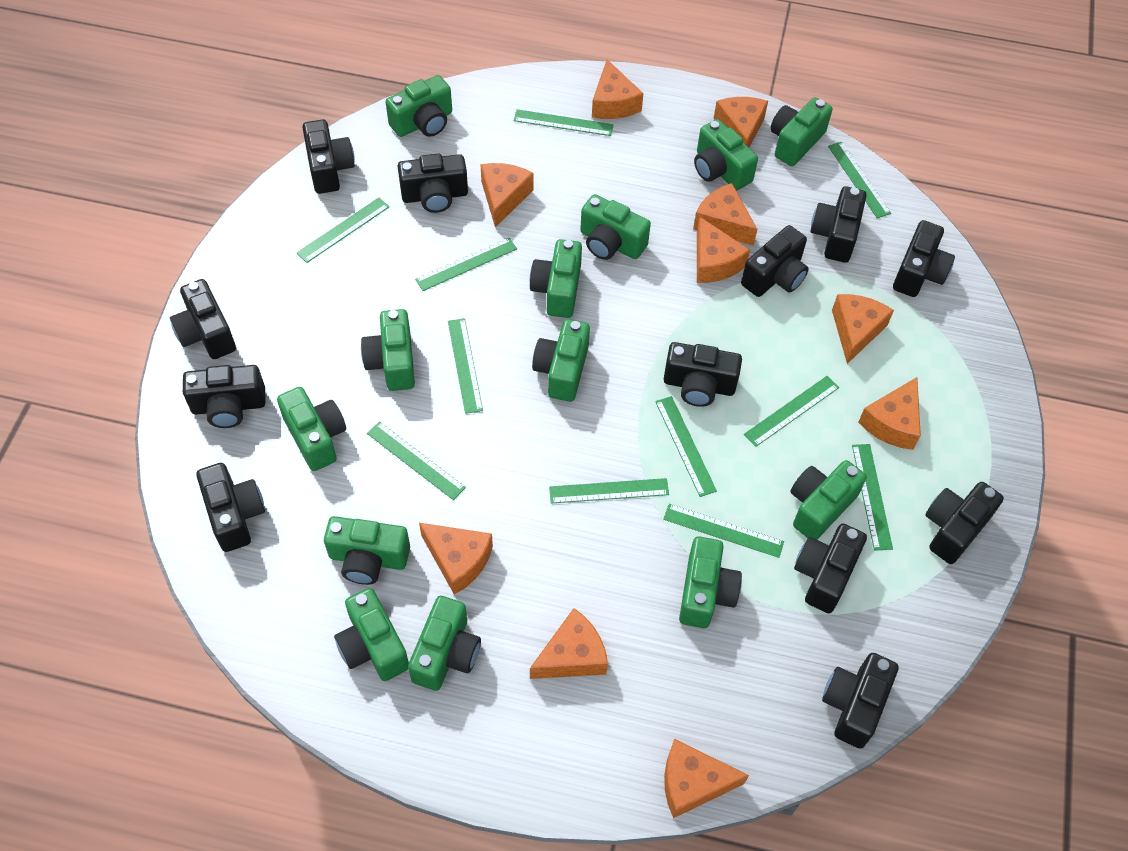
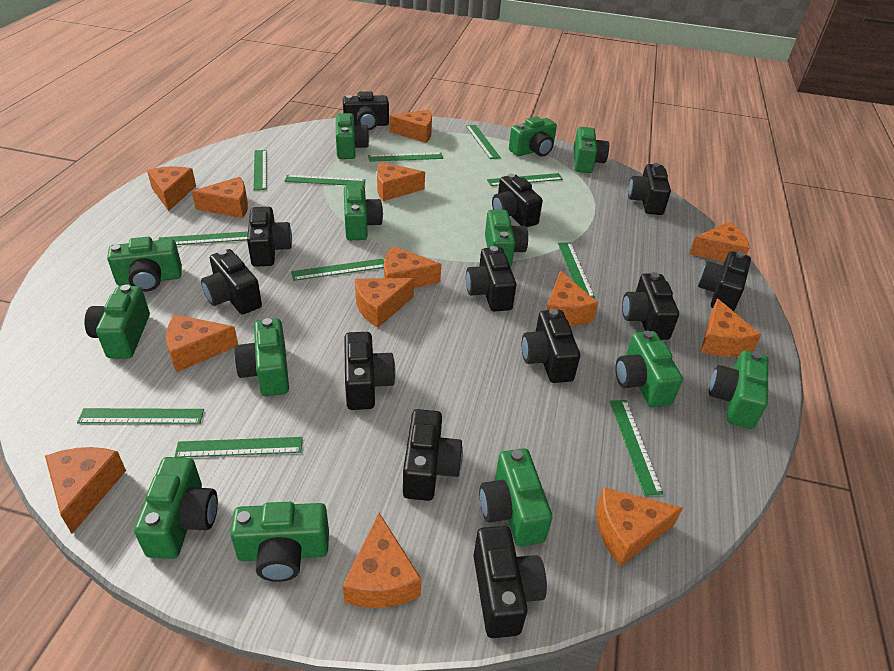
orange cheese: [419,523,493,595] [481,163,534,228] [530,608,608,679] [592,59,644,119] [664,739,749,818] [693,183,757,246] [697,217,750,283] [713,97,768,148] [832,294,894,364] [858,377,921,450] = 10 -> [45,447,126,534] [147,166,196,211] [166,314,238,372] [192,177,248,218] [343,513,422,608] [355,278,414,328] [377,162,425,201] [384,246,441,288] [389,110,432,143] [546,271,598,326] [596,487,683,566] [689,222,750,262] [701,298,761,357] = 13

